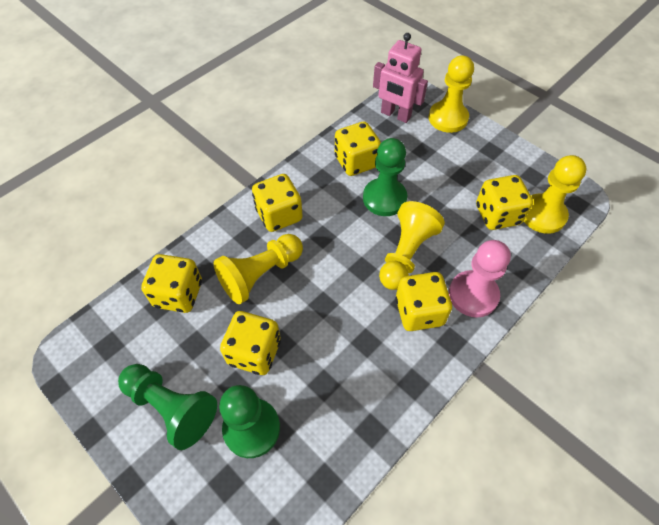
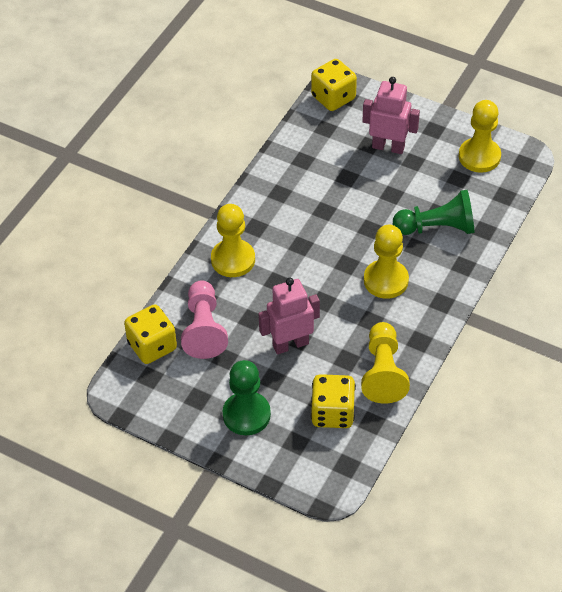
green pawn: [118,364,217,450] [219,385,280,458] [363,138,407,216] = 3 -> [223,360,271,435] [393,190,474,235] = 2
pink robot: [373,33,428,123] = 1 -> [259,278,320,354] [362,77,420,154] = 2
yellow dice: [141,254,202,313] [220,311,281,375] [252,174,303,232] [335,122,381,176] [396,272,452,331] [476,175,533,230] = 6 -> [124,304,177,364] [311,59,357,111] [311,374,356,428] = 3

